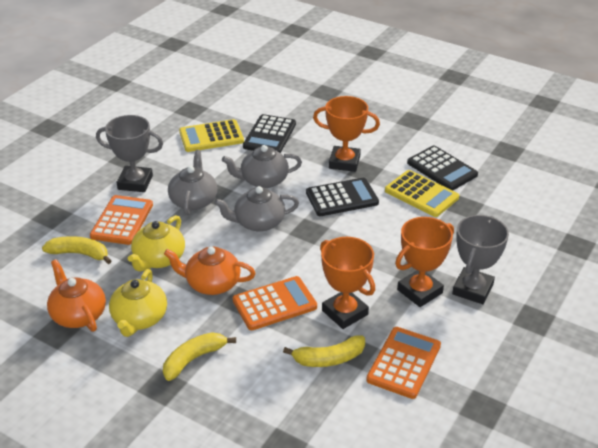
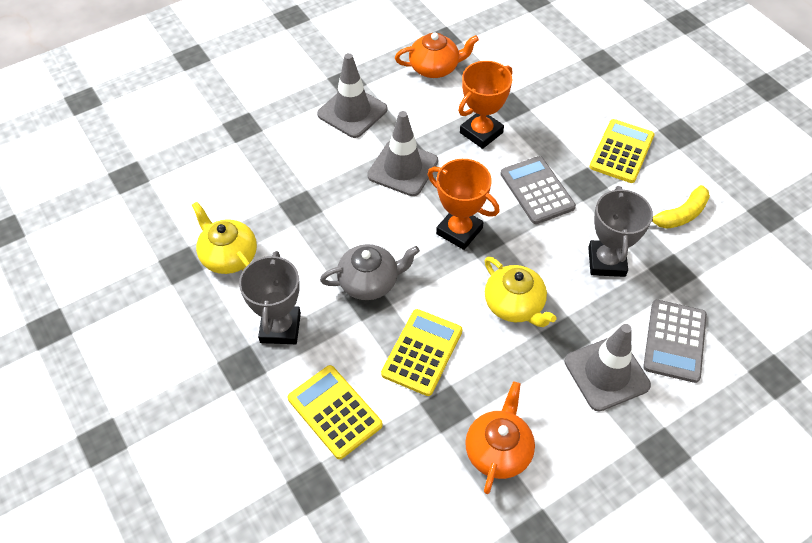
black calculator: [243,114,296,153] [306,178,379,216] [407,146,478,190] = 3 -> none = 0
grey calculator: none = 0 -> [500,156,576,224] [643,300,707,383] = 2
grey teapot: [168,150,217,215] [214,186,299,232] [222,145,302,188] = 3 -> [320,244,420,300] = 1
grey traffic cone: none = 0 -> [317,53,388,138] [367,111,438,196] [565,324,651,411] = 3
orange calculator: [90,195,153,245] [233,276,317,330] [366,327,441,399] = 3 -> none = 0
orange trophy: [313,96,380,172] [320,237,375,329] [395,217,454,307] = 3 -> [428,159,500,250] [458,61,512,149] = 2
yellow banana: [42,236,111,264] [163,332,236,381] [283,335,365,367] = 3 -> [652,185,710,229] = 1
yellow calculator: [179,119,244,152] [385,170,459,217] = 2 -> [288,365,383,459] [381,309,462,396] [589,119,654,183] = 3

